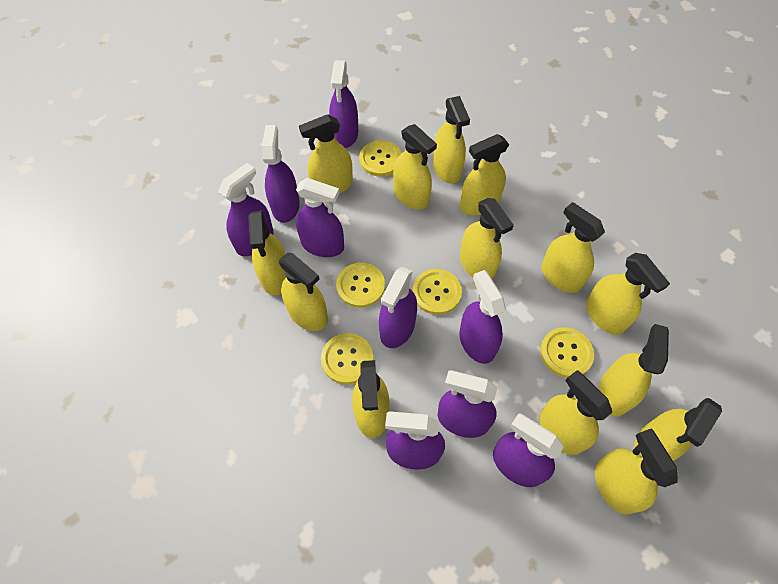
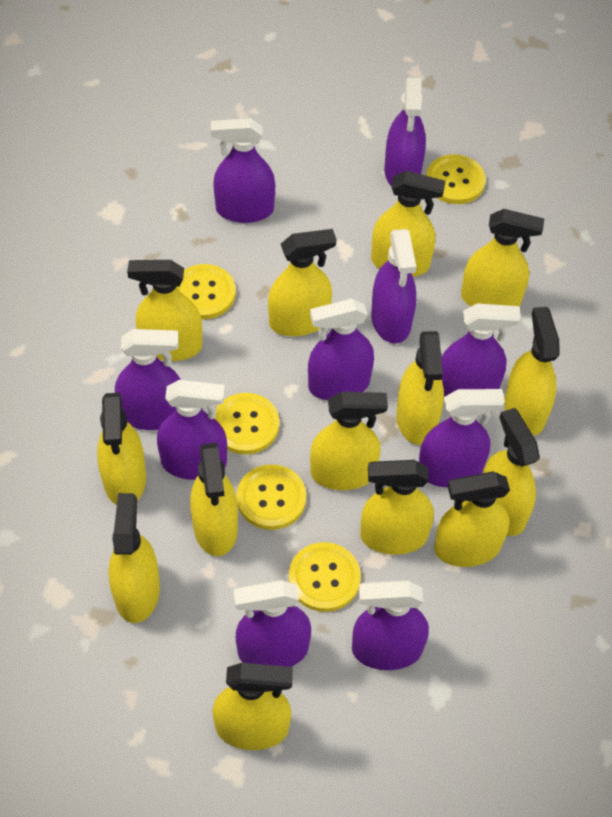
purple spray bottle: [218,163,273,256] [262,125,300,223] [296,178,344,257] [329,60,358,148] [379,267,417,348] [385,411,445,470] [438,370,497,438] [459,270,506,364] [493,414,564,487] = 9 -> [115,329,181,430] [157,380,227,480] [211,118,275,223] [233,580,311,667] [308,299,374,400] [352,580,429,670] [371,229,416,343] [384,78,426,185] [419,389,505,487] [441,303,521,397] = 10

